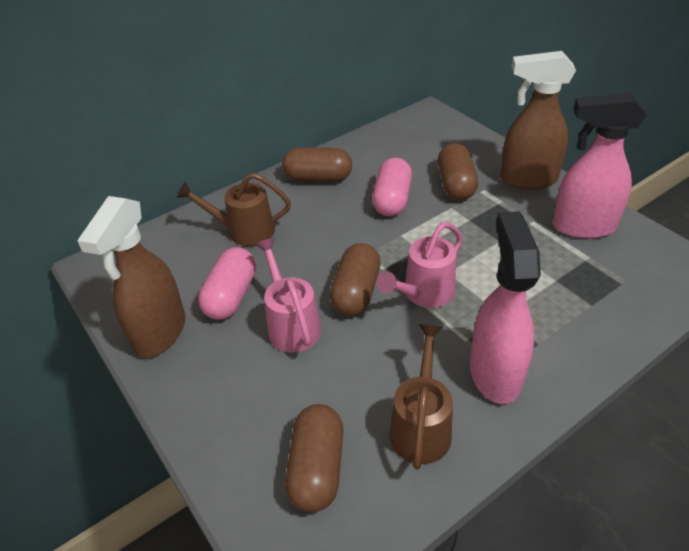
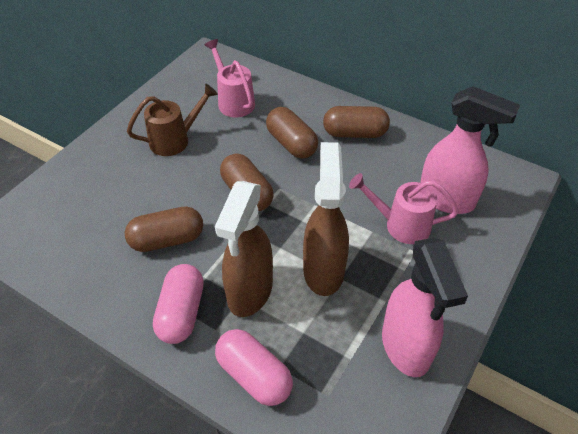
brown watering can: [177,173,291,246] [390,324,453,470] = 2 -> [127,84,218,156] = 1

